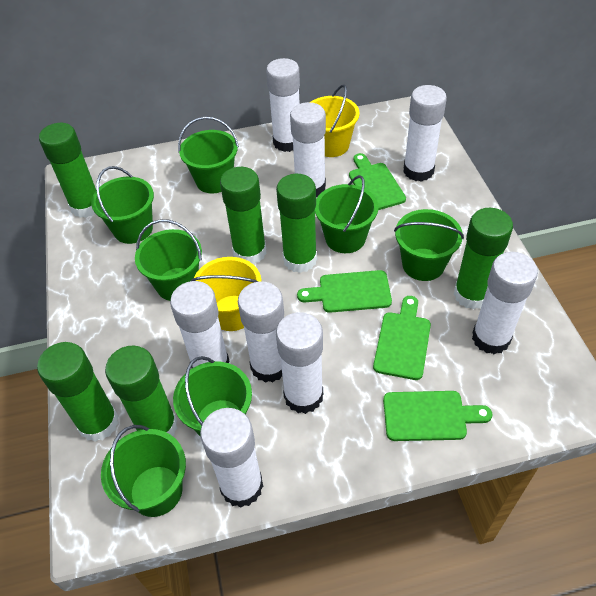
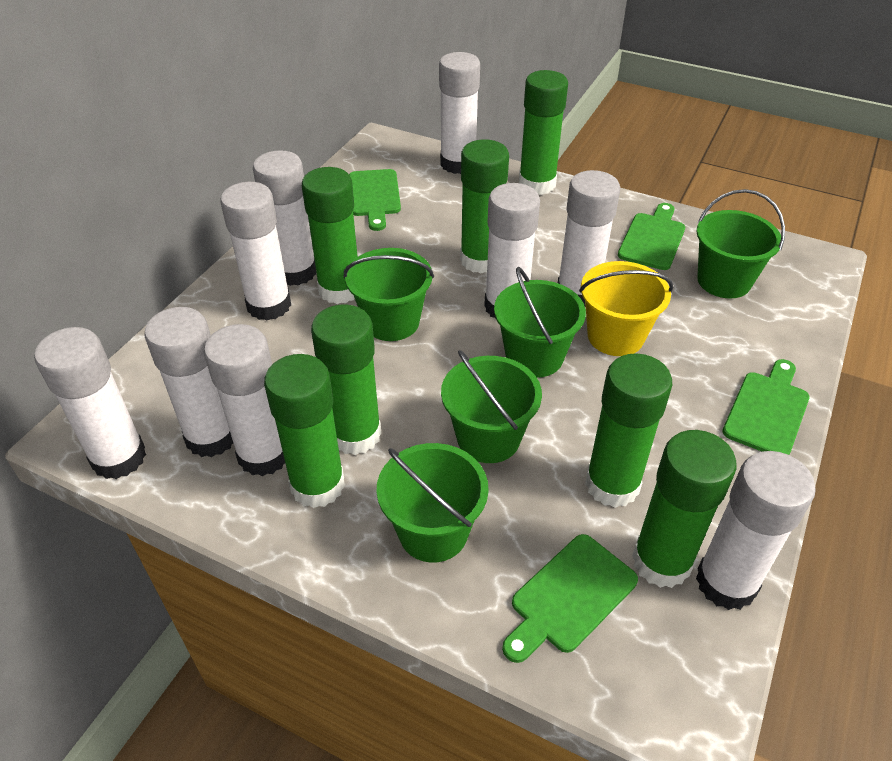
green bucket: [91,166,154,244] [101,425,186,517] [135,219,202,301] [173,356,252,436] [178,117,239,193] [315,175,378,253] [394,209,464,281] = 7 -> [344,248,434,341] [377,443,489,563] [441,350,542,463] [494,267,586,378] [696,189,785,299] = 5
green glue stick: [37,342,118,442] [39,123,96,218] [105,345,177,436] [220,167,266,265] [276,174,317,273] [454,208,513,310] = 6 -> [264,354,345,508] [302,167,358,304] [311,304,382,455] [460,139,509,273] [519,70,568,195] [585,353,672,508] [632,430,736,588] = 7
white glue stick: [170,281,229,368] [200,408,263,508] [238,282,284,383] [266,58,300,152] [276,312,323,414] [290,102,326,197] [403,85,447,182] [472,252,538,354] = 8 -> [34,327,146,479] [144,307,233,457] [204,324,285,476] [221,182,291,321] [253,150,316,286] [439,52,480,174] [484,183,540,318] [558,170,620,307] [696,451,816,610] = 9
yellow bucket: [191,257,262,331] [311,85,360,157] = 2 -> [579,261,674,356] = 1

